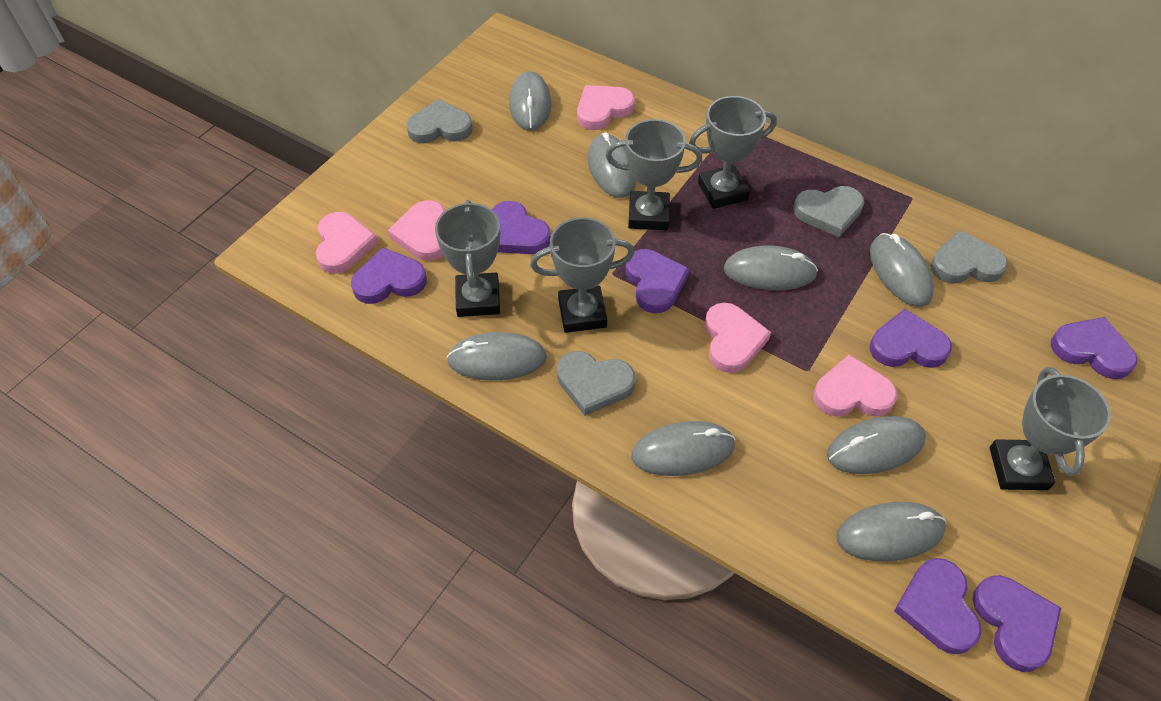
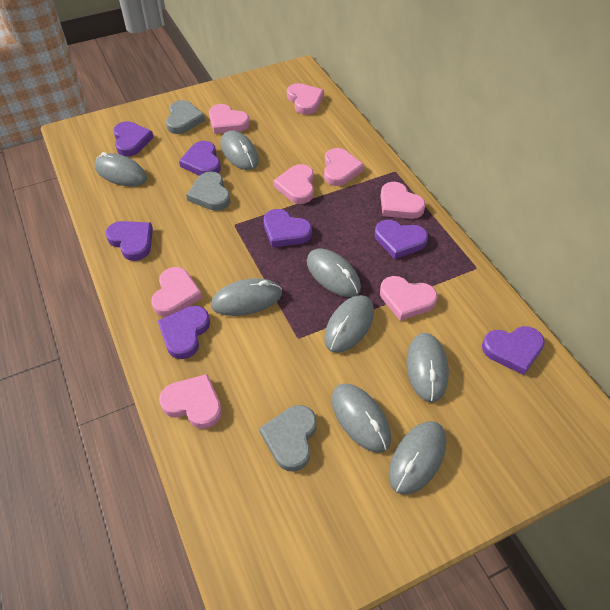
grey heart: [406,99,473,143] [557,351,635,416] [793,186,865,237] [930,230,1008,284] = 4 -> [166,100,205,134] [186,171,230,211] [259,405,317,471] = 3
grey trophy: [435,200,500,317] [530,217,635,333] [605,119,702,230] [689,96,777,209] [990,367,1111,490] = 5 -> none = 0
pink heart: [316,212,378,274] [388,200,445,261] [577,85,635,130] [705,303,771,373] [813,354,897,417] = 5 -> [151,267,202,317] [159,374,222,429] [209,104,250,134] [273,164,314,204] [287,83,324,115] [324,148,364,186] [380,182,426,219] [380,276,437,321] = 8

